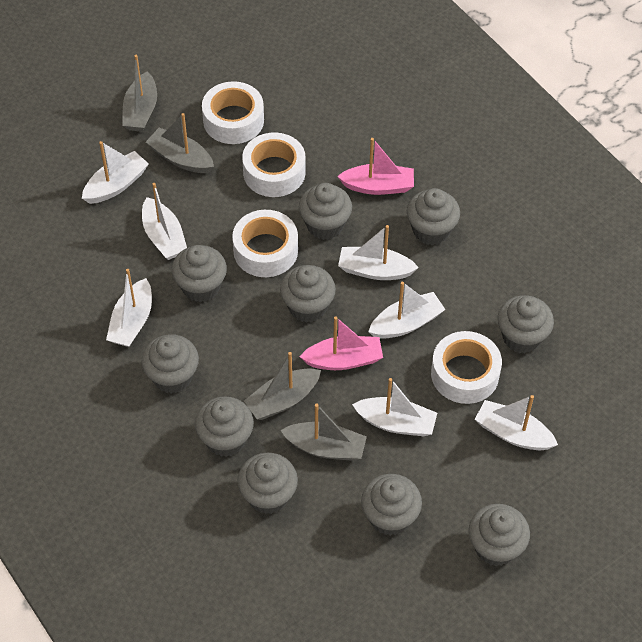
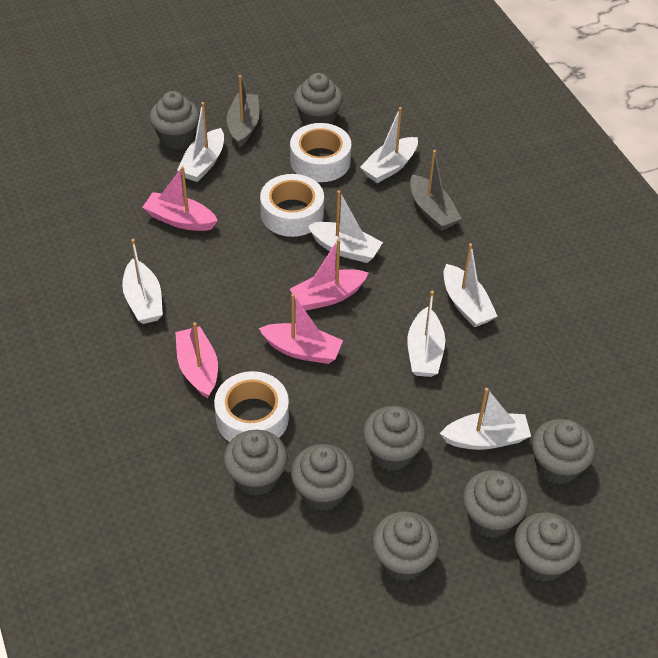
grey boat: [122,55,157,132] [146,113,214,173] [244,352,321,420] [280,404,367,461] = 4 -> [227,75,259,148] [410,150,462,231] = 2
grey cupcake: [141,334,199,393] [172,245,227,302] [195,396,254,457] [237,453,298,514] [280,265,336,323] [299,183,352,240] [361,474,422,536] [407,188,460,245] [469,504,530,566] [497,295,554,354] = 10 -> [150,91,200,150] [224,430,288,496] [291,444,355,511] [294,73,343,126] [363,406,426,471] [372,512,440,581] [463,470,528,538] [514,512,582,582] [532,419,595,485] = 9
pink boat: [299,317,383,370] [337,138,414,195] = 2 -> [142,166,218,231] [175,322,218,398] [259,294,343,364] [290,239,368,311] = 4
white tape: [202,81,264,144] [232,210,298,277] [242,133,306,197] [431,331,502,404] = 4 -> [214,371,289,442] [260,174,324,237] [290,123,351,182] = 3

